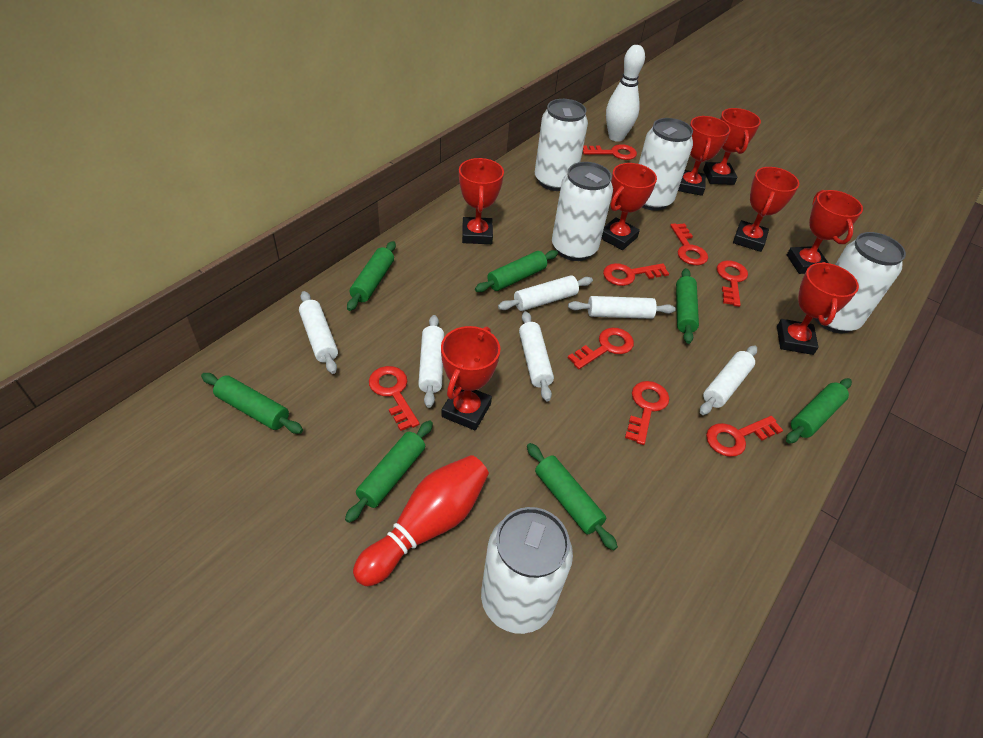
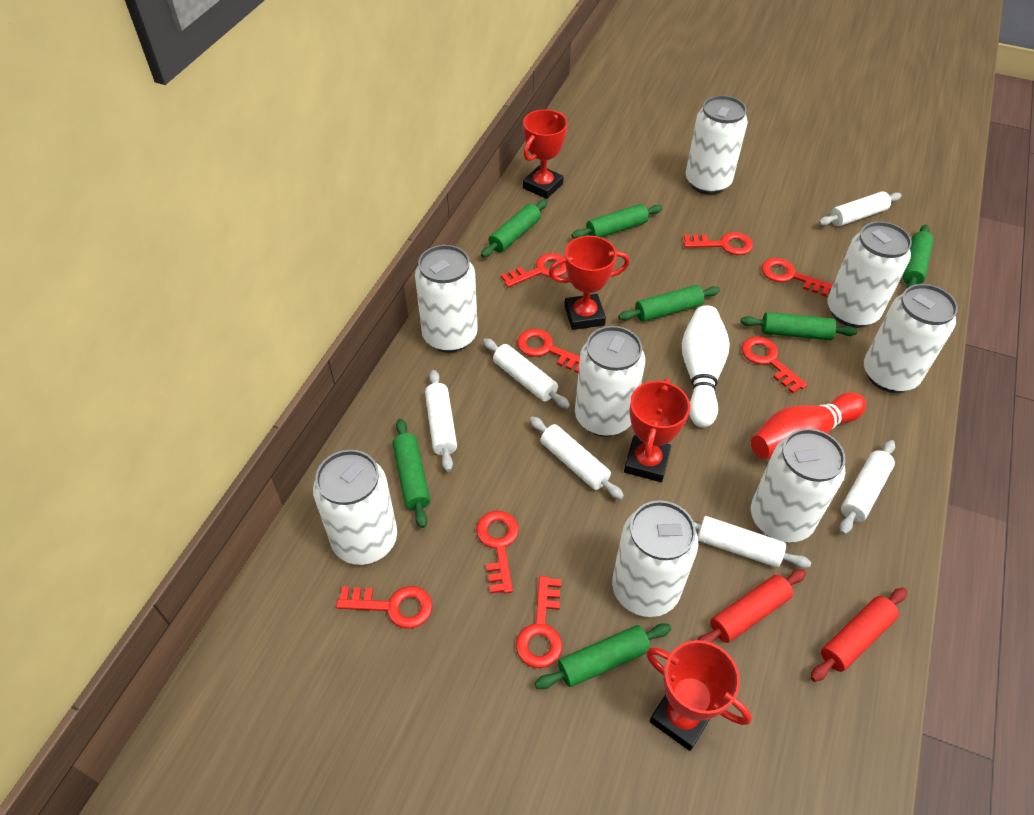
red rolling pin: none = 0 -> [697,569,806,643] [811,588,907,682] = 2
red trophy: [441,326,500,431] [459,158,504,244] [601,163,657,250] [678,116,731,196] [703,108,761,185] [733,167,799,252] [777,262,859,355] [787,190,863,274] = 8 -> [523,109,568,199] [549,236,630,330] [624,378,690,482] [646,640,752,751] = 4
white can: [481,507,573,634] [535,99,588,191] [552,162,613,261] [639,118,693,211] [814,232,906,333] = 5 -> [313,450,397,565] [415,245,478,353] [575,326,645,437] [612,501,698,617] [686,95,748,195] [751,429,846,542] [827,221,912,328] [864,284,958,393] = 8

